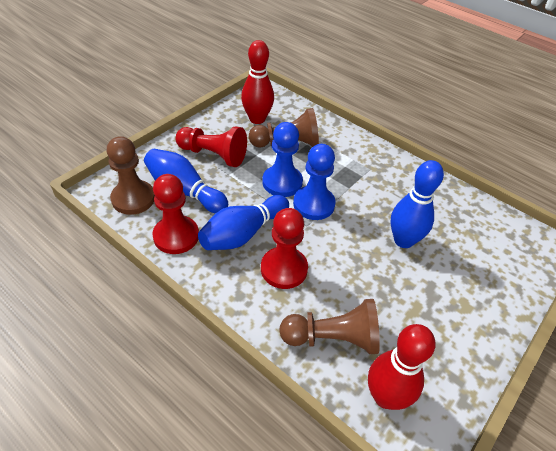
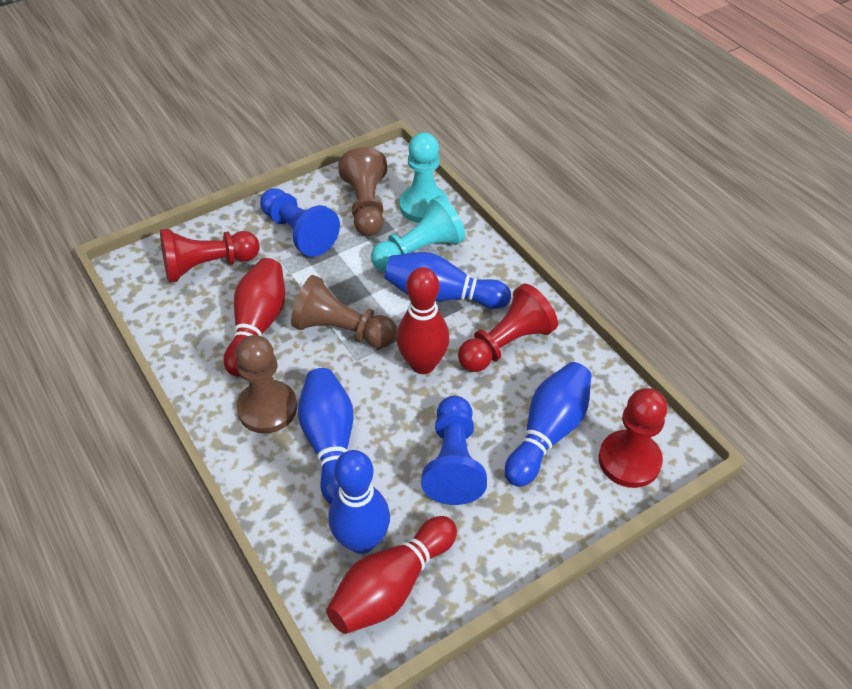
blue bowling pin: [144,149,228,214] [198,195,289,250] [391,160,444,248] = 3 -> [298,368,354,505] [328,450,390,554] [384,252,511,309] [505,362,592,487] = 4
red bowling pin: [241,40,274,124] [368,324,436,410] = 2 -> [224,258,285,376] [326,516,457,634] [397,267,449,374] = 3
turquoise pawn: none = 0 -> [371,196,465,272] [399,132,448,223] = 2

